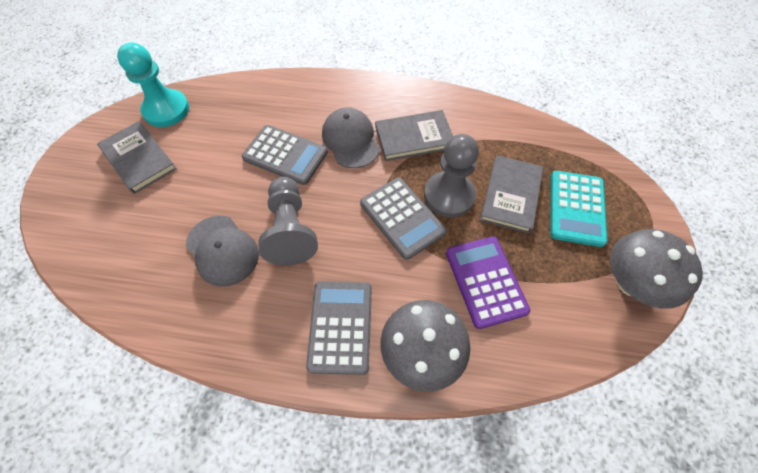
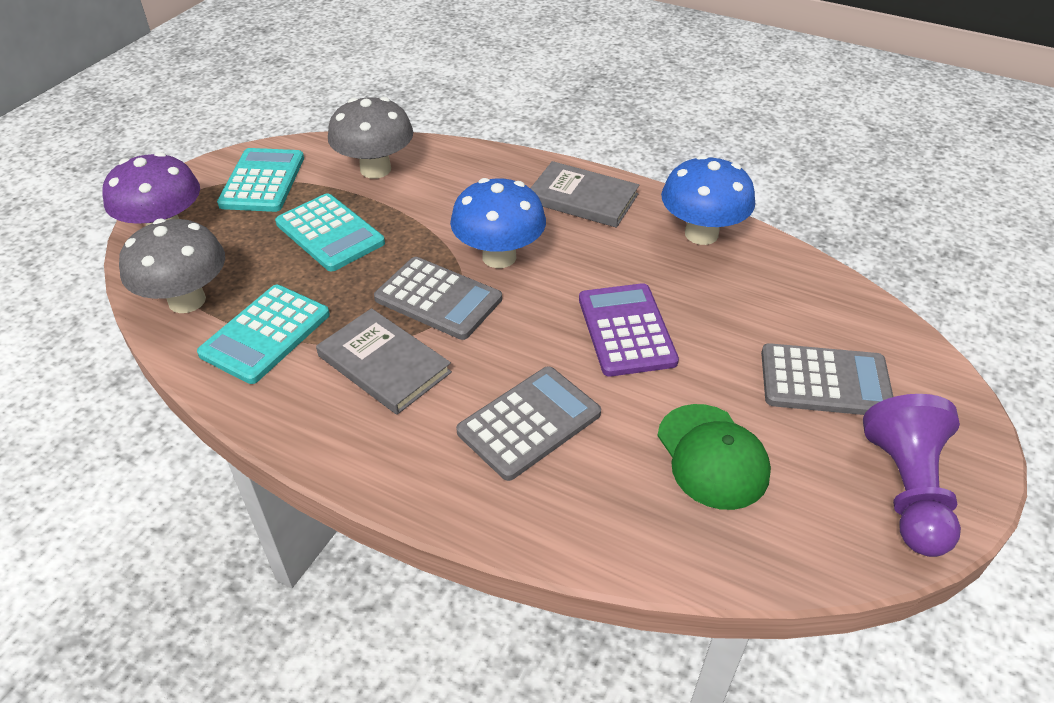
blue mushroom: none = 0 -> [450,178,546,268] [661,155,755,245] = 2
green cap: none = 0 -> [657,404,771,510] = 1
grey book: [97,121,177,194] [375,110,453,161] [480,155,543,234] = 3 -> [316,308,452,415] [530,161,639,228] = 2
grey cap: [186,216,259,287] [322,108,380,168] = 2 -> none = 0
grey pawn: [258,177,318,266] [424,134,479,218] = 2 -> none = 0
purple mushroom: none = 0 -> [103,152,200,226] = 1
purple pawn: none = 0 -> [863,394,961,557] = 1
turquoise calculator: [550,171,607,247] = 1 -> [197,285,330,384] [217,148,304,212] [275,193,385,272] = 3
turquoise pawn: [117,42,189,127] = 1 -> none = 0

